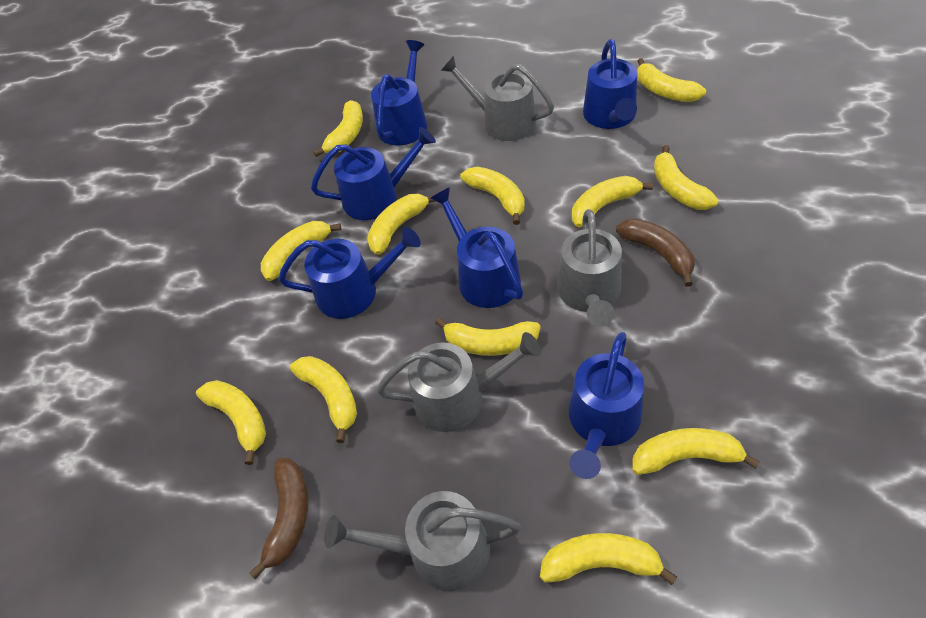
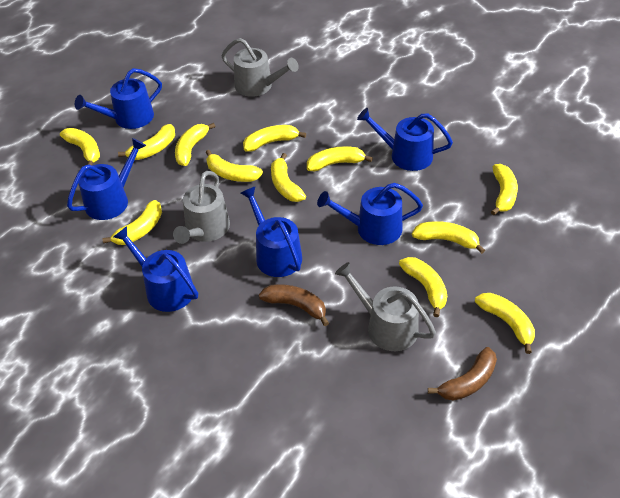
grey watering can: [324,491,521,591] [377,332,541,432] [441,55,554,141] [557,209,622,327] = 4 -> [173,171,230,244] [221,38,299,97] [335,262,436,351] = 3

